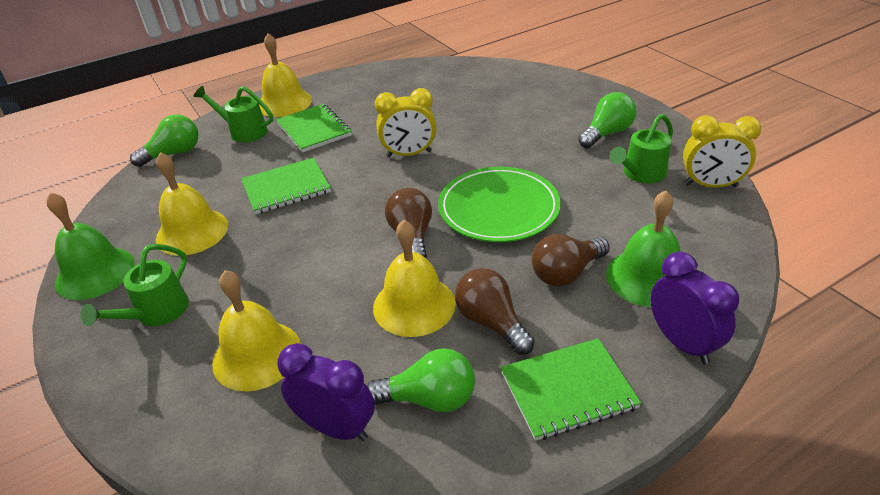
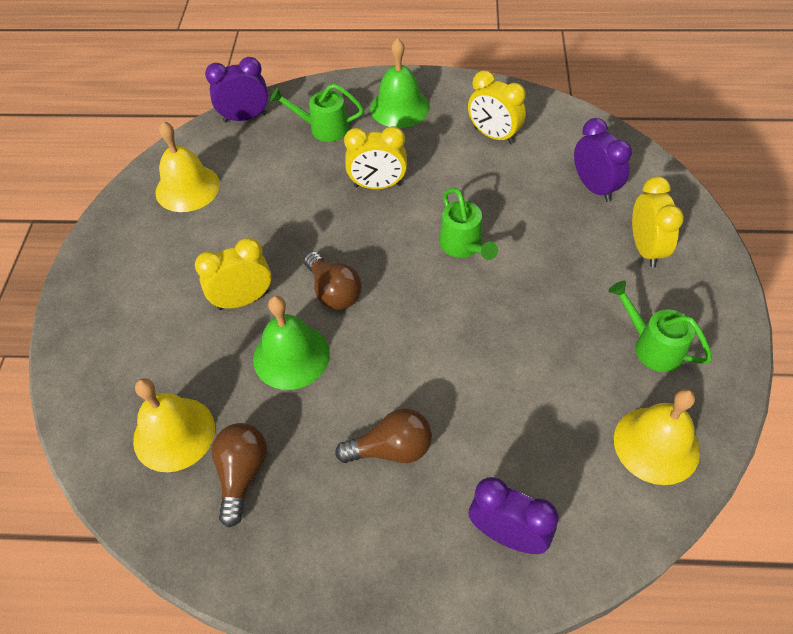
green light bulb: [130,114,198,167] [367,348,475,412] [578,92,636,148] = 3 -> none = 0
green notebook: [241,158,331,214] [276,104,352,153] [501,338,641,441] = 3 -> none = 0
green plate: [438,167,561,242] = 1 -> none = 0
purple clock: [277,343,375,441] [650,252,739,364] = 2 -> [205,57,268,122] [469,477,559,554] [574,118,632,202] = 3
yellow bell: [156,152,228,256] [212,270,301,391] [259,33,312,117] [373,220,456,337] = 4 -> [133,378,215,472] [155,121,220,212] [614,389,700,485] = 3
yellow clock: [375,88,437,157] [683,115,761,188] = 2 -> [195,238,271,310] [344,126,407,189] [468,70,526,144] [632,176,684,268] = 4

